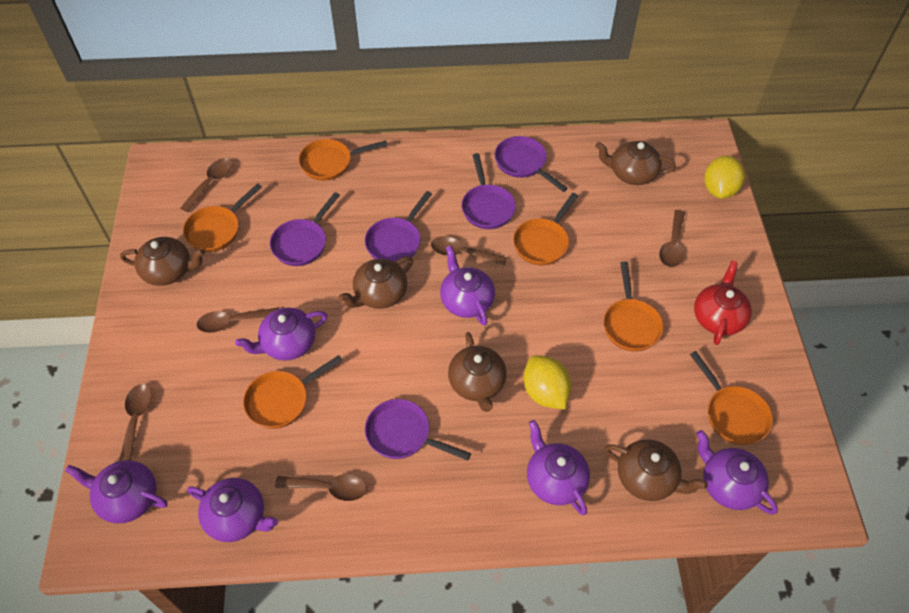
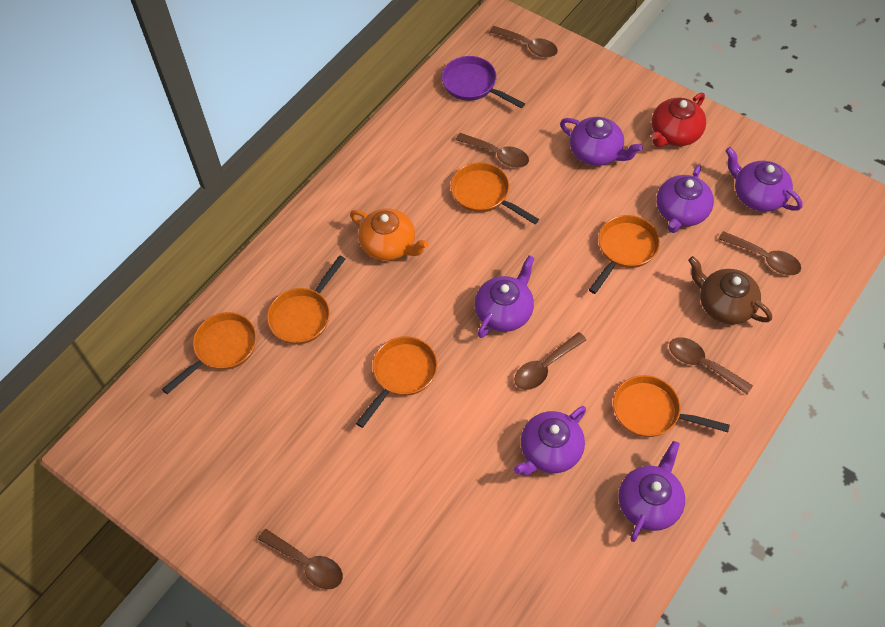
brown teapot: [120,237,205,286] [338,256,413,309] [448,332,507,412] [595,141,676,185] [604,439,708,501] = 5 -> [688,256,772,324] = 1
orange teapot: none = 0 -> [350,208,428,261] = 1
purple pan: [270,192,340,266] [365,191,432,263] [365,399,471,461] [461,153,516,229] [495,136,568,192] = 5 -> [442,56,525,108] = 1
yellow lemon: [523,355,571,409] [704,156,745,199] = 2 -> none = 0

